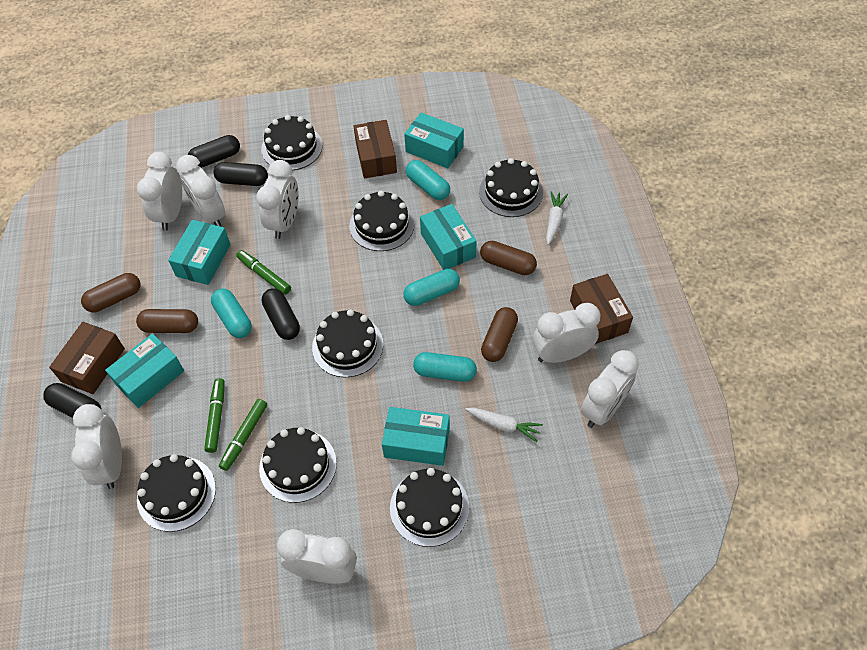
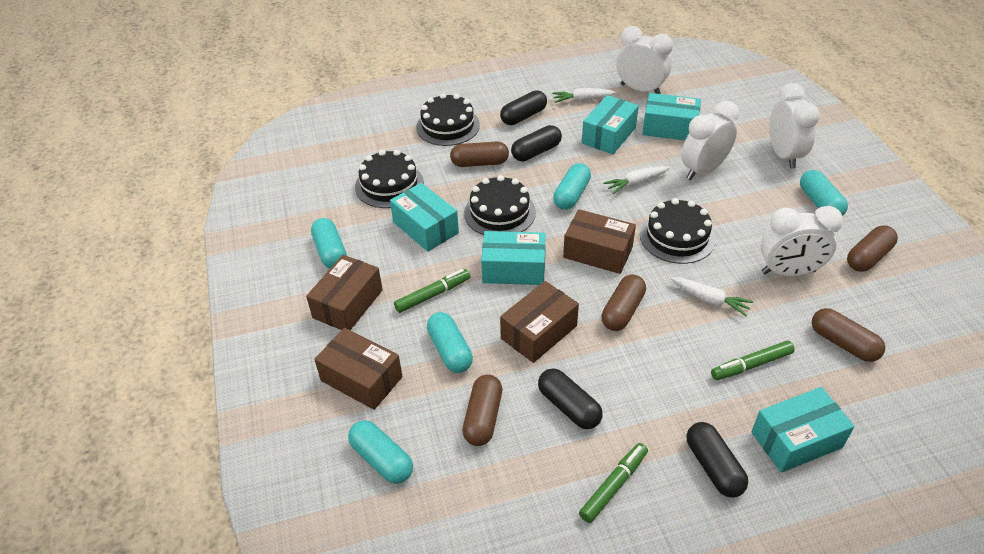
black cake: [137,454,216,532] [259,427,337,503] [261,115,323,171] [312,309,383,377] [349,191,415,251] [390,468,469,547] [479,158,543,217] = 7 -> [355,150,424,208] [416,93,480,146] [464,175,536,235] [640,198,716,264] = 4
brown box: [49,322,125,394] [354,120,397,178] [570,274,633,344] = 3 -> [306,255,383,330] [314,328,403,410] [500,281,579,363] [563,209,636,274] = 4
brown capsule: [81,273,140,312] [136,309,198,333] [480,241,537,275] [481,307,518,362] = 4 -> [450,142,509,167] [462,374,502,446] [601,274,646,331] [812,308,885,362] [847,225,898,272] = 5
turquoise capsule: [211,289,252,338] [403,269,460,306] [406,160,450,200] [413,352,477,382] = 4 -> [311,218,347,268] [348,420,413,484] [427,312,473,373] [553,163,591,210] [800,170,848,216] = 5
white carrot: [465,408,543,442] [546,191,568,245] = 2 -> [552,88,617,103] [603,166,670,194] [671,277,754,316] = 3
white clock: [71,404,122,489] [137,152,182,231] [176,155,225,227] [257,160,299,239] [277,529,357,584] [533,303,601,363] [581,350,639,428] = 7 -> [616,26,673,94] [681,101,739,180] [761,206,843,277] [769,83,820,169] = 4

